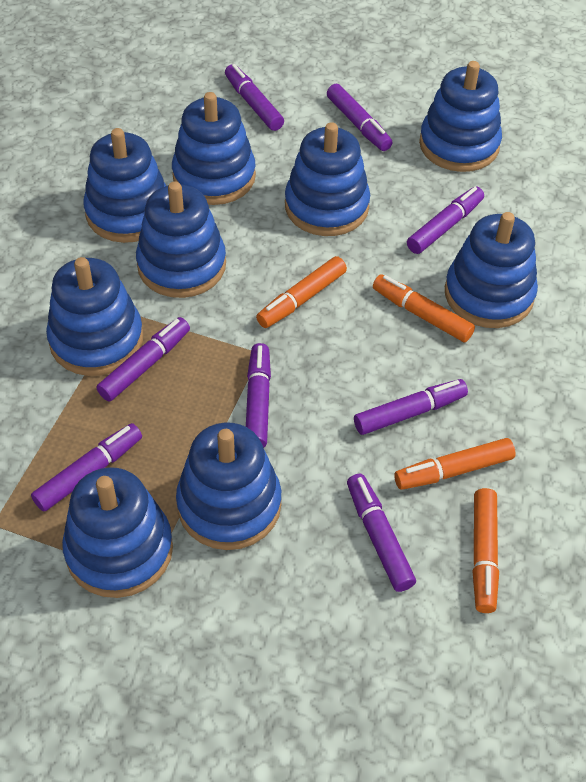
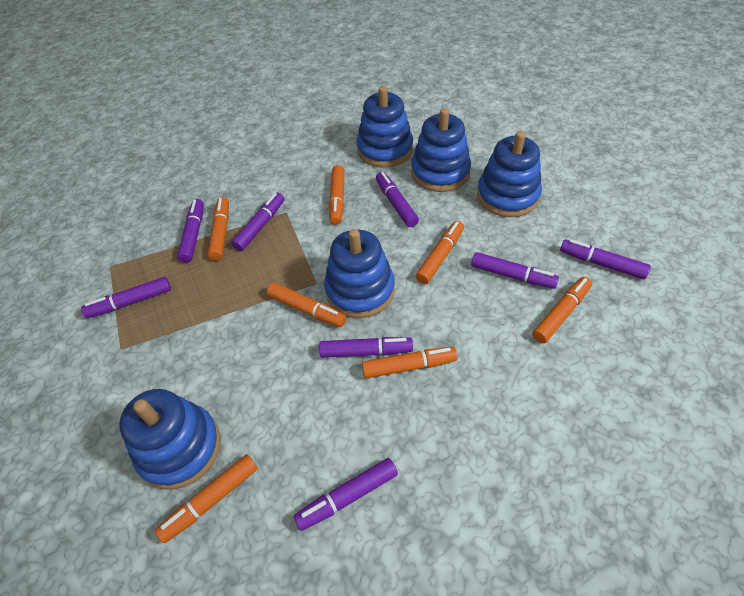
blue stacking toy: [46,257,143,376] [62,467,173,598] [83,128,166,243] [136,182,226,298] [172,92,256,205] [176,422,281,550] [285,122,370,236] [419,61,502,172] [445,212,538,328] = 9 -> [119,389,220,490] [324,229,395,318] [356,86,413,168] [411,108,471,192] [477,131,542,217] = 5
orange marker: [256,256,347,328] [373,274,475,342] [394,438,516,490] [472,488,499,613] = 4 -> [155,454,258,543] [208,197,229,261] [267,283,346,327] [329,165,345,225] [362,347,458,378] [416,221,464,284] [532,277,592,343] = 7

